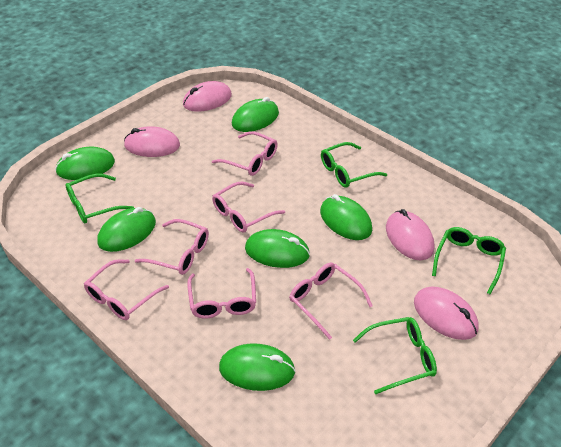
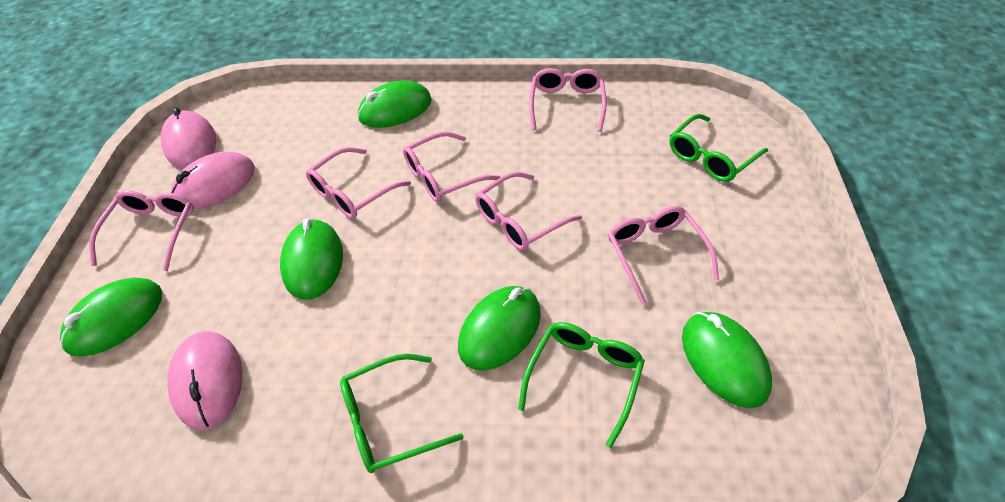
green glasses: [65,174,134,223] [321,142,387,188] [353,317,437,394] [432,227,506,294] = 4 -> [340,354,463,473] [518,322,645,448] [670,114,768,182] = 3
green mouse: [55,146,115,180] [98,207,156,252] [219,343,296,391] [232,97,279,132] [245,229,310,268] [320,194,372,240] = 6 -> [60,277,162,357] [280,218,343,300] [357,80,432,128] [458,286,541,370] [682,312,772,408] = 5
pink mouse: [124,126,180,157] [183,81,232,112] [386,209,435,260] [414,287,479,340] = 4 -> [161,107,217,169] [167,331,242,430] [171,152,255,209] = 3

